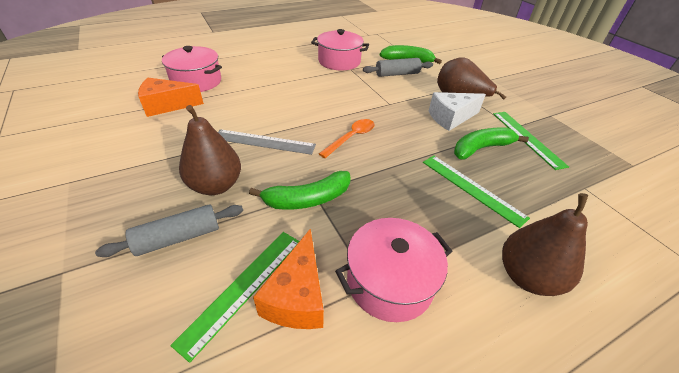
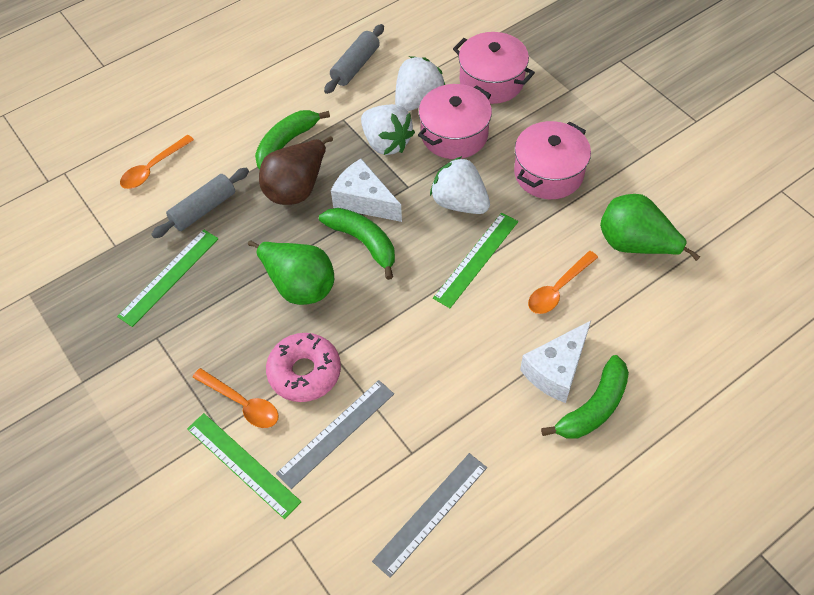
brown pear: [179,105,241,195] [437,57,506,100] [502,193,588,296] = 3 -> [259,136,333,205] = 1
green pear: none = 0 -> [248,240,334,305] [600,194,700,261] = 2
grey ruler: [218,129,316,155] = 1 -> [276,380,394,489] [372,453,487,578] = 2
orange cheese: [138,78,204,117] [253,229,324,329] = 2 -> none = 0
orange spoon: [319,119,375,158] = 1 -> [120,135,194,189] [192,368,279,428] [528,251,598,314] = 3
pink donut: none = 0 -> [266,333,341,402] = 1
white cheese: [429,92,486,131] = 1 -> [331,159,402,222] [520,321,591,403] = 2
white strawberry: none = 0 -> [361,104,415,155] [395,56,445,111] [430,156,490,214] = 3

